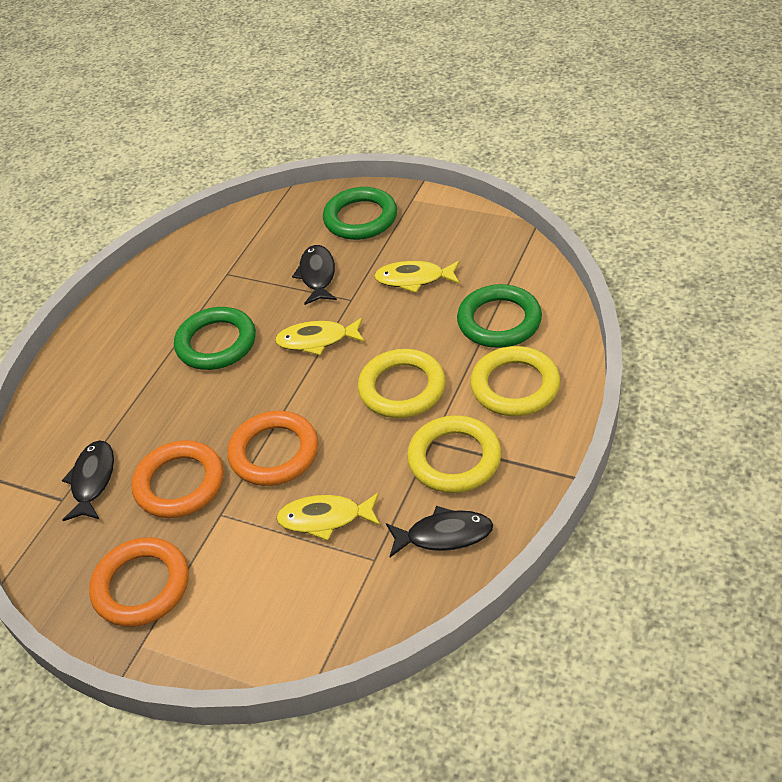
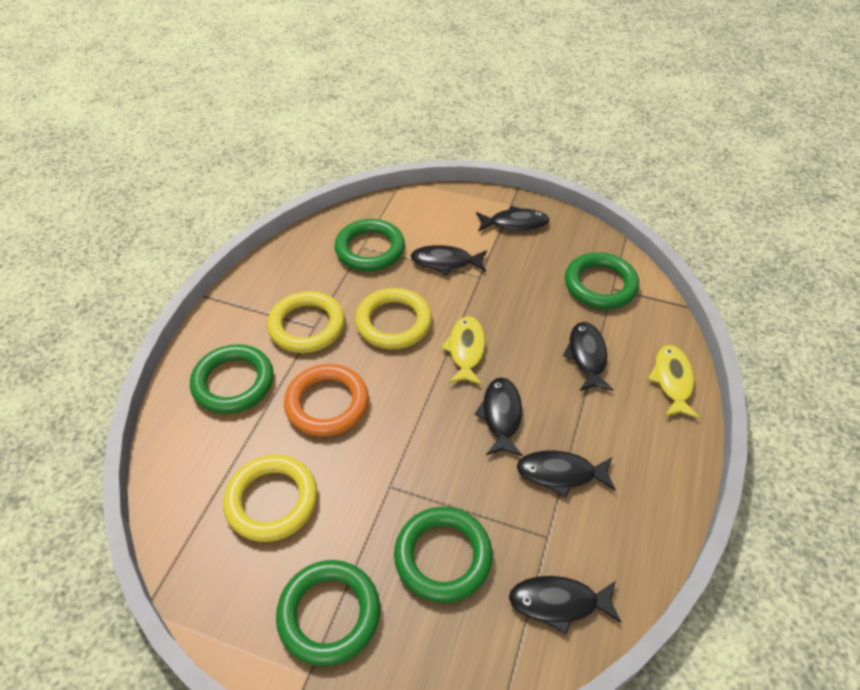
black fish: [62,440,114,521] [292,245,337,305] [386,506,493,557] = 3 -> [410,245,487,276] [475,377,522,456] [476,206,549,232] [509,576,621,635] [517,451,616,497] [563,322,613,391] = 6
green ring: [174,307,256,370] [323,187,397,240] [457,284,542,348] = 3 -> [190,344,274,414] [276,560,380,666] [334,219,405,271] [394,507,493,603] [565,252,639,309] = 5
orange ring: [89,537,189,627] [132,440,224,518] [228,411,318,486] = 3 -> [284,364,369,437] = 1
yellow fish: [275,318,365,355] [276,493,380,541] [374,261,460,293] = 3 -> [441,316,485,385] [648,345,700,419] = 2

